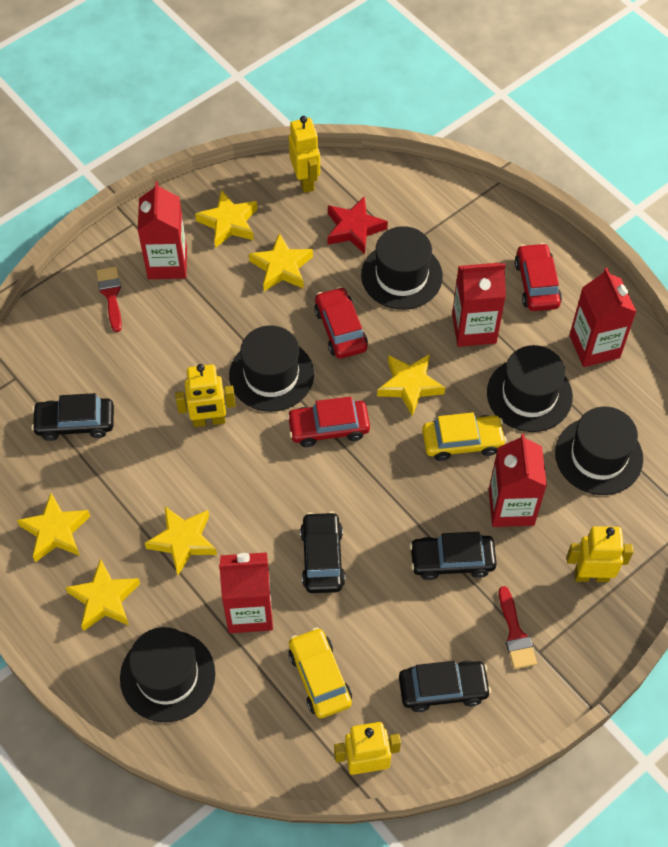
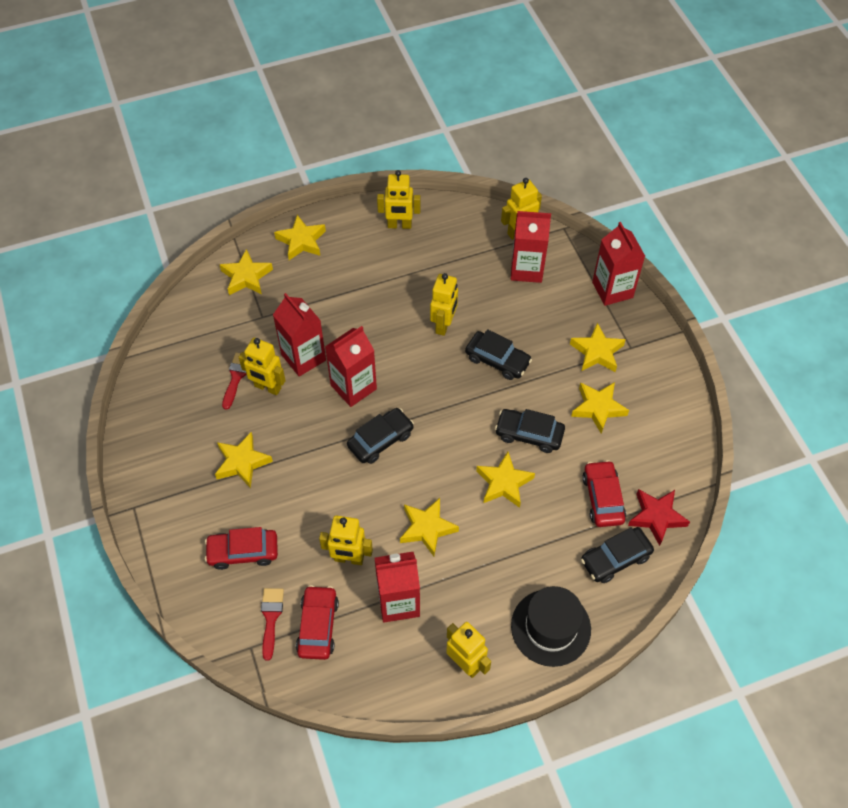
black hat: [120,627,216,722] [229,325,314,412] [361,226,443,310] [487,345,573,432] [555,407,643,495] = 5 -> [511,586,591,667] = 1
yellow car: [288,627,352,718] [422,412,507,461] = 2 -> none = 0
yellow robot: [175,364,236,427] [289,116,320,193] [334,722,401,775] [567,526,633,582] = 4 -> [239,338,286,395] [319,516,373,565] [377,170,420,229] [430,273,458,336] [446,622,491,678] [501,178,542,240] = 6
yellow star: [17,493,90,562] [65,559,140,631] [145,507,217,575] [195,190,257,248] [249,233,313,291] [377,354,445,416] = 6 -> [215,432,273,488] [219,249,273,295] [274,215,326,260] [400,498,459,556] [476,452,535,508] [570,323,626,372] [571,382,629,434] = 7

